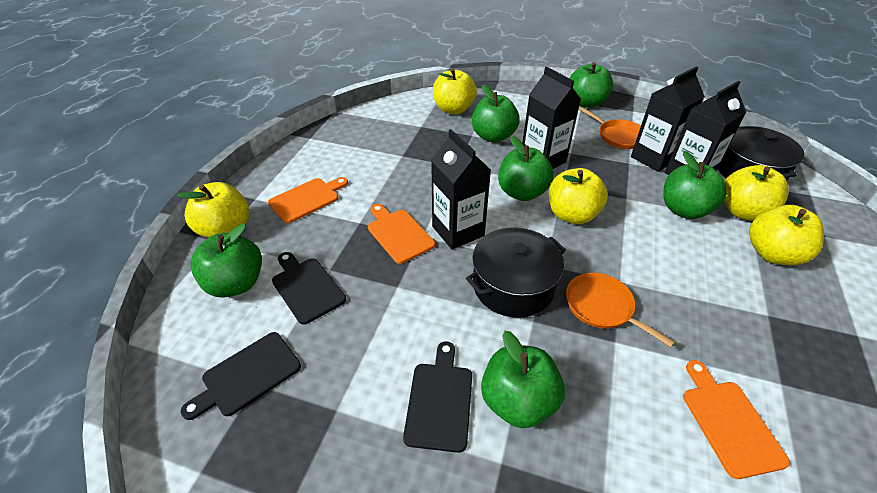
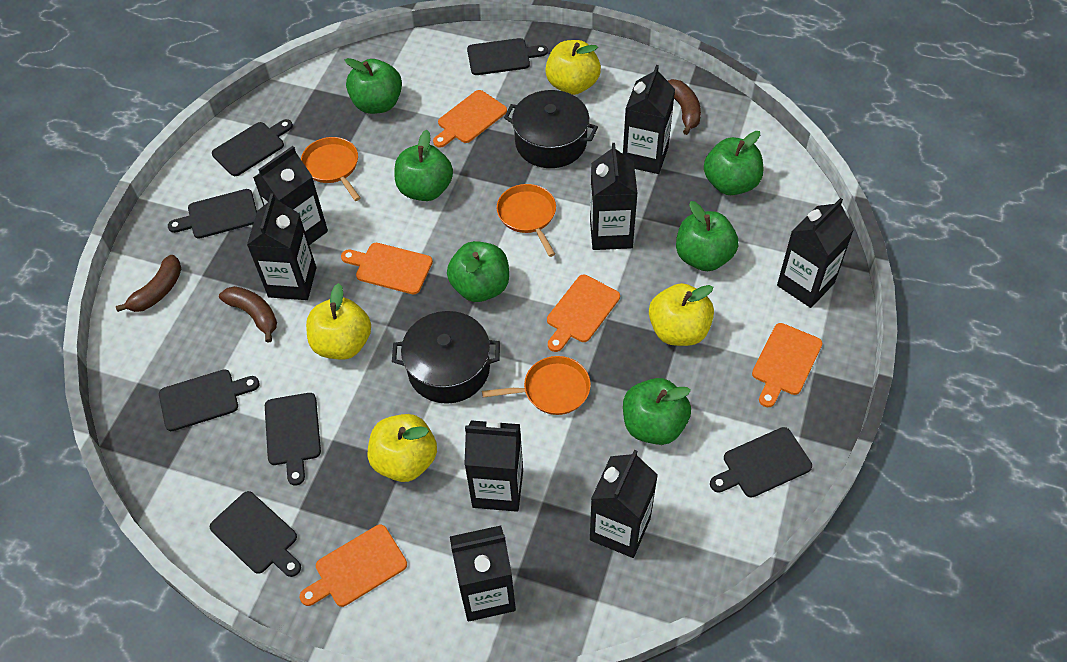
black carton: [431,129,491,250] [522,67,581,169] [631,67,705,172] [665,81,746,175] = 4 -> [247,193,316,300] [253,146,328,245] [450,525,516,622] [464,419,523,512] [590,143,638,250] [590,450,658,558] [623,65,675,174] [777,198,854,308] = 8
black cutting board: [181,332,301,420] [272,252,346,325] [403,341,472,453] = 3 -> [159,369,259,431] [168,189,257,239] [210,491,301,577] [212,119,293,176] [265,393,321,485] [467,38,548,75] [710,427,812,498] = 7
brown banana: none = 0 -> [116,255,181,312] [219,286,277,343] [668,79,701,135] = 3
orange cutting board: [268,177,348,223] [368,204,435,264] [683,360,790,479] = 3 -> [299,525,407,607] [341,243,433,294] [433,90,507,148] [547,275,620,352] [752,323,822,407] = 5
orange pan: [566,273,675,347] [580,107,641,149] = 2 -> [301,137,360,201] [482,356,591,415] [497,184,556,257] = 3
yellow apple: [177,182,250,238] [433,68,477,114] [549,168,608,224] [724,165,789,221] [749,205,824,265] = 5 -> [306,283,371,360] [368,414,437,482] [545,40,601,95] [649,283,714,346] = 4

